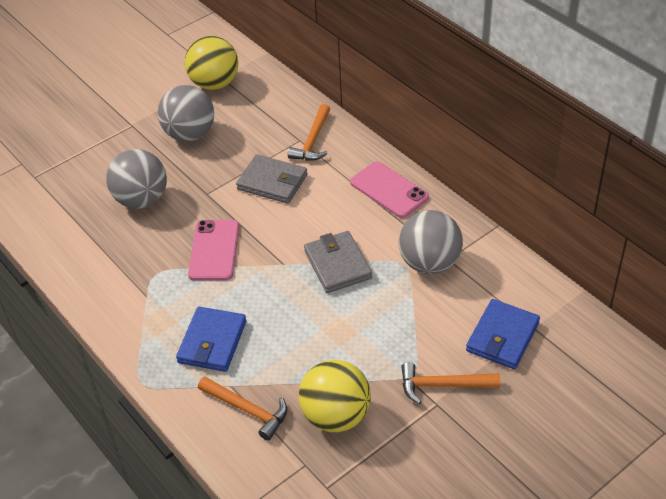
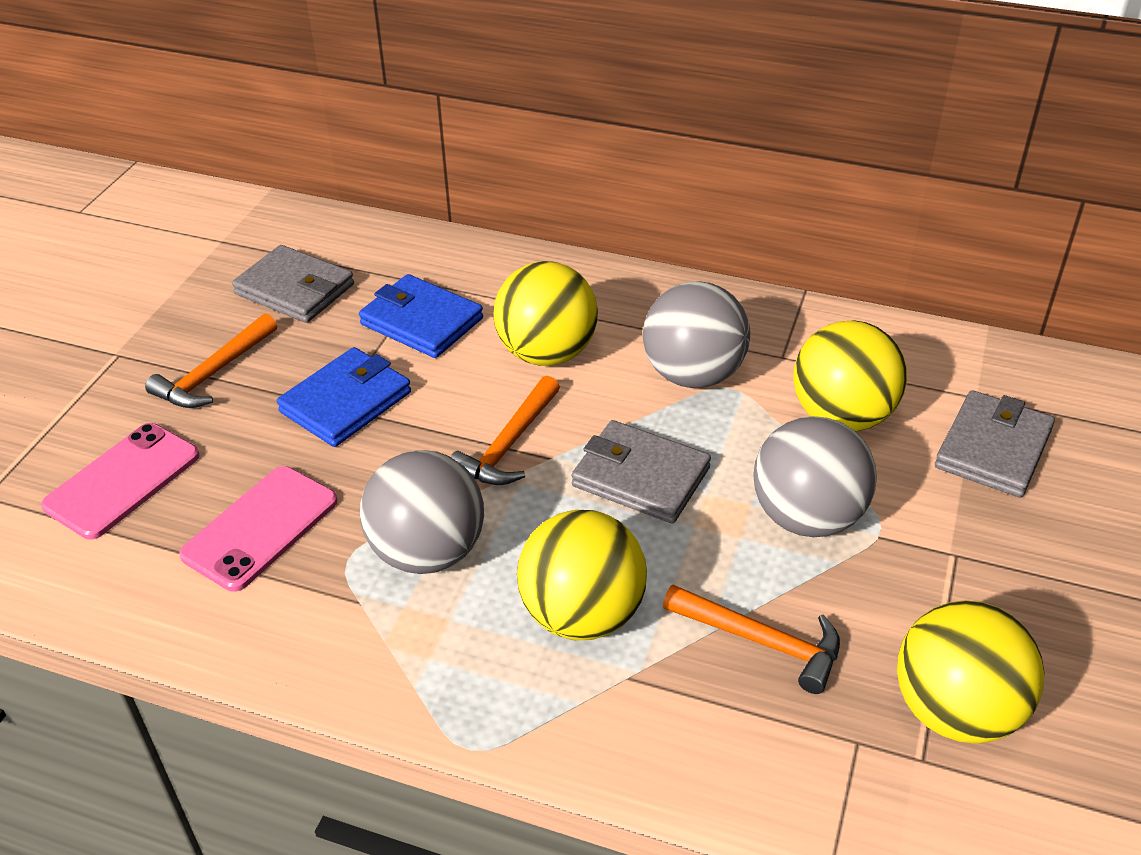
grey wallet: [236,154,308,204] [304,231,372,293] = 2 -> [232,245,354,323] [571,420,711,524] [935,390,1055,498] = 3
yellow ball: [185,36,238,90] [299,360,371,432] = 2 -> [493,261,598,366] [517,510,647,640] [793,320,907,431] [897,600,1045,744] = 4

